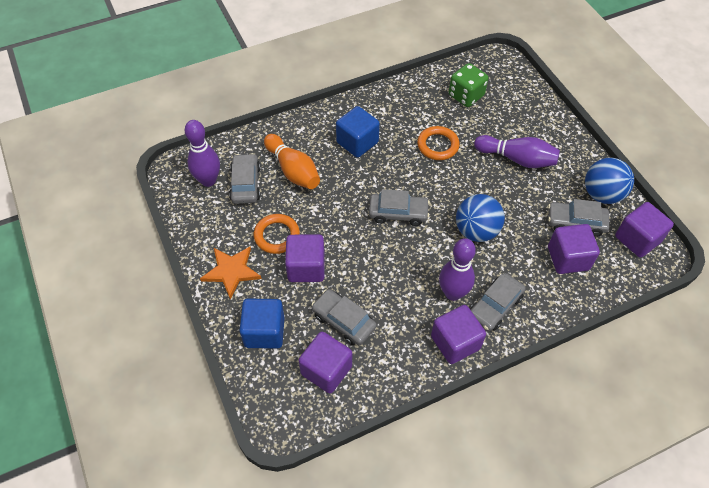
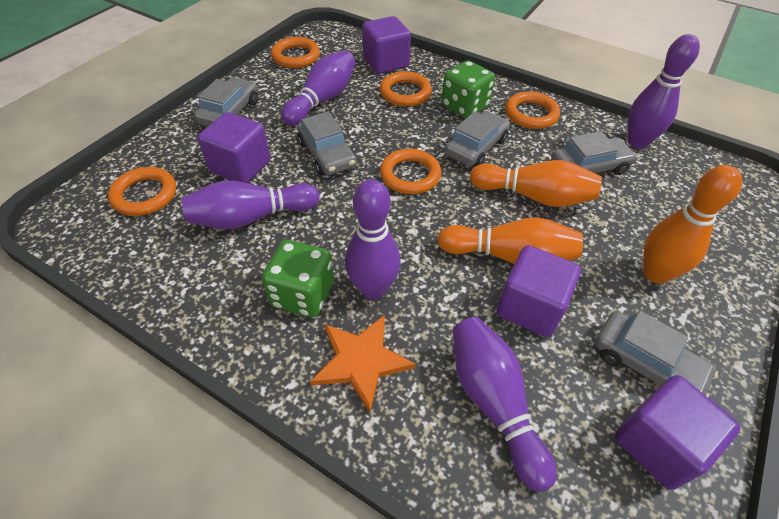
blue ball: [456,194,505,242] [585,158,634,204] = 2 -> none = 0
blue cube: [239,299,285,349] [336,106,380,158] = 2 -> none = 0
green dice: [449,63,489,107] = 1 -> [262,240,334,317] [441,60,495,118] = 2
orange bowling pin: [264,134,320,189] = 1 -> [437,217,583,264] [470,160,602,207] [643,165,742,284] = 3
orange ring: [254,214,300,254] [417,126,460,160] = 2 -> [108,167,176,216] [271,37,320,68] [379,71,432,107] [380,149,441,194] [505,91,560,129] = 5
purple bowling pin: [185,120,220,187] [439,238,476,301] [474,135,560,168] = 3 -> [182,181,320,229] [281,50,355,126] [345,179,400,299] [453,317,557,492] [628,34,700,149] = 5
purple cube: [285,234,325,282] [299,332,352,394] [431,305,486,364] [548,224,600,274] [615,202,674,257] = 5 -> [198,112,270,183] [362,16,411,74] [497,245,581,337] [615,375,740,490] = 4

